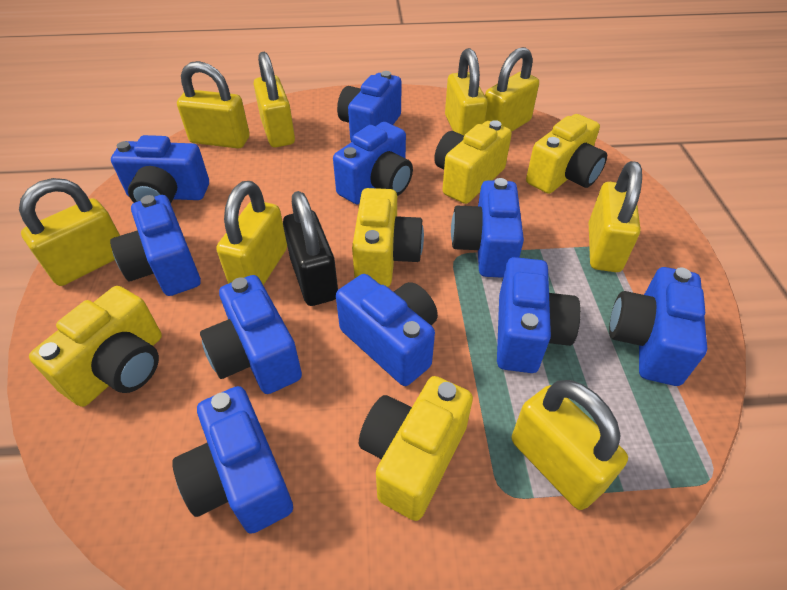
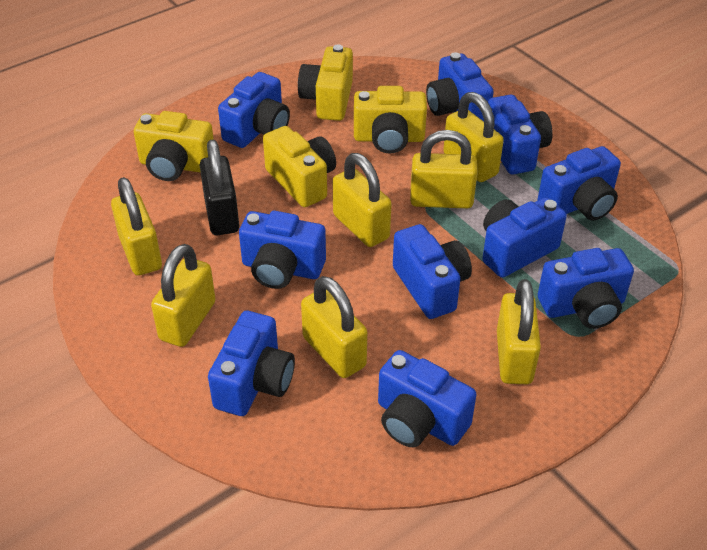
yellow camera: [29,286,162,407] [352,188,424,287] [359,376,473,521] [434,120,512,204] [526,114,607,194] = 5 -> [134,111,214,181] [263,126,336,207] [298,44,353,121] [354,86,427,154] = 4
yellow padlock: [19,178,120,286] [177,61,250,149] [216,181,287,285] [254,52,295,147] [445,48,487,135] [485,47,539,132] [512,380,628,510] [589,161,642,272] = 8 -> [111,177,162,276] [151,244,216,347] [301,276,367,378] [333,153,392,247] [410,130,478,209] [443,92,504,182] [497,279,541,384] = 7

